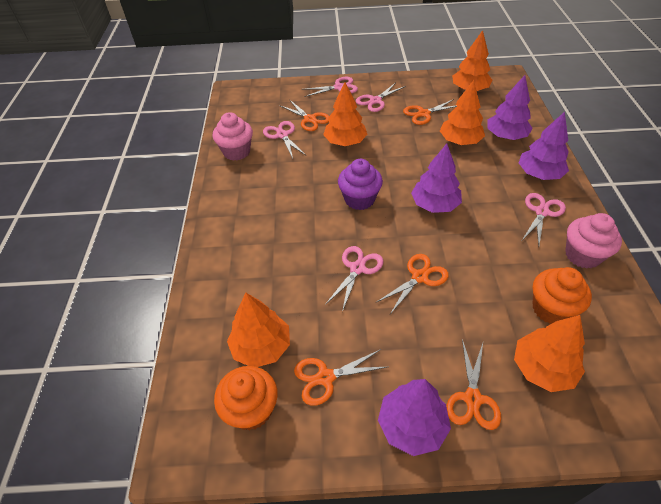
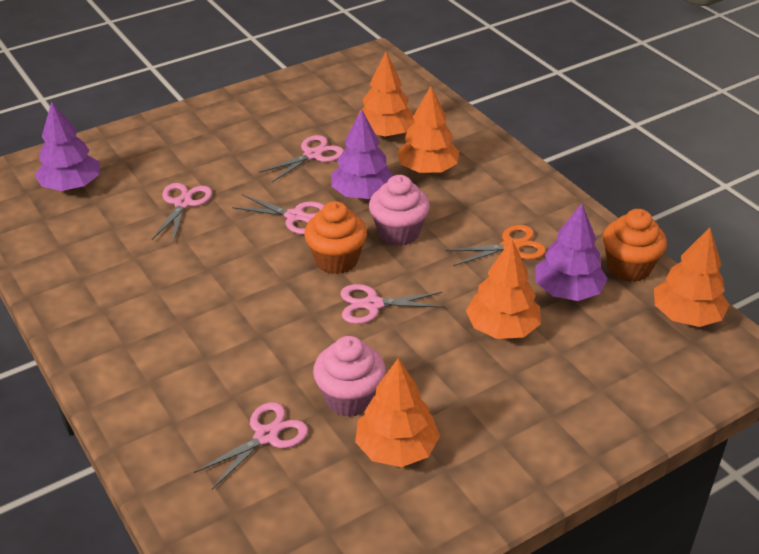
orange scissors: [279,100,329,131] [294,349,387,406] [377,254,449,314] [403,99,457,125] [446,339,501,430] = 5 -> [445,225,546,266] = 1
purple cupcake: [338,159,383,210] = 1 -> none = 0
purple tree: [378,379,451,456] [411,144,462,213] [487,75,533,140] [518,112,569,180] = 4 -> [35,102,100,191] [331,109,393,199] [535,203,608,301] = 3

